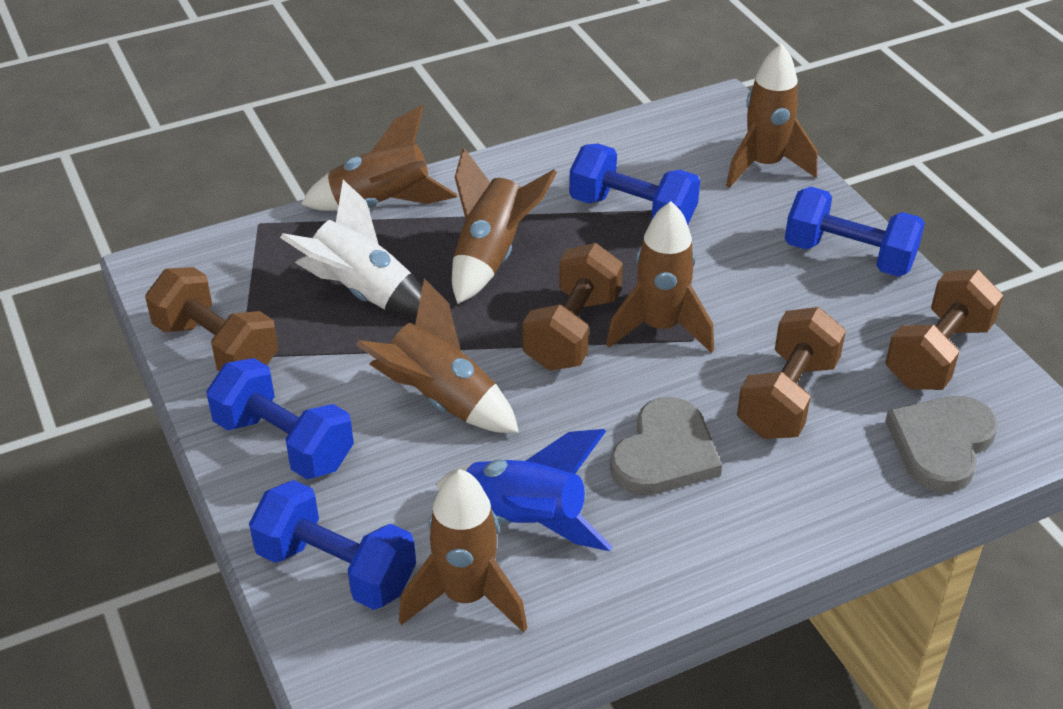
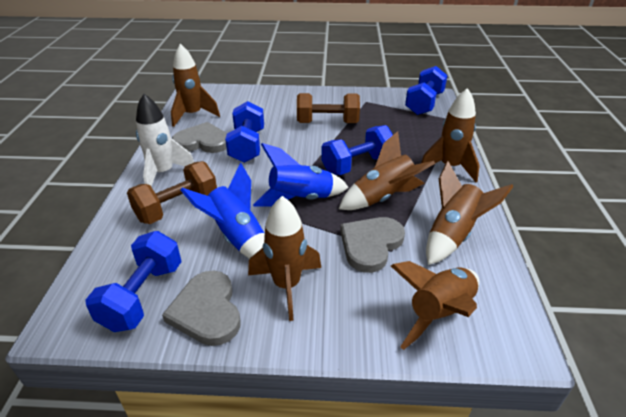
blue rocket: [436,429,612,551] = 1 -> [180,163,265,259] [253,143,349,207] = 2
brown dumbbell: [145,267,278,371] [522,243,623,371] [737,307,846,439] [885,270,1003,390] = 4 -> [127,161,217,224] [297,93,360,123] = 2
grey heart: [610,397,722,495] [885,396,998,492] = 2 -> [162,271,240,346] [172,122,227,153] [340,217,405,273] = 3

